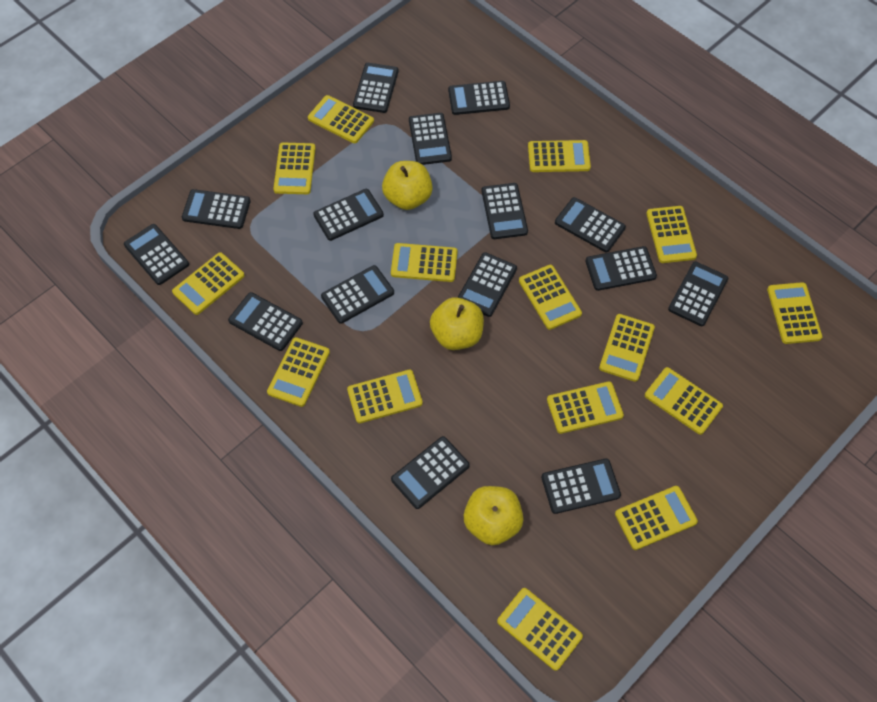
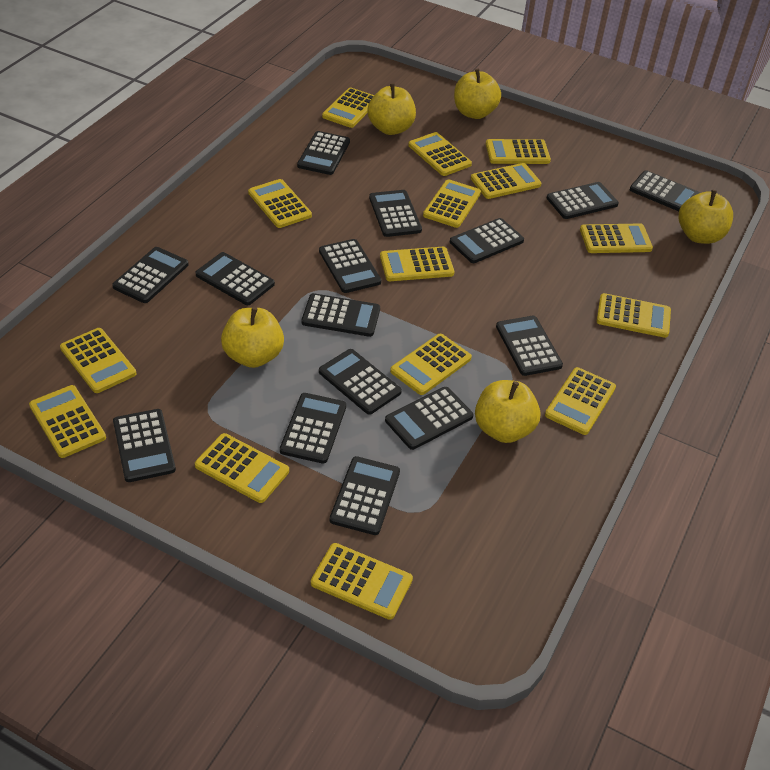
yellow apple: [382,161,433,210] [430,297,484,350] [464,486,524,545] = 3 -> [221,307,284,368] [367,83,416,135] [454,69,501,119] [475,380,541,443] [679,190,733,244] = 5

